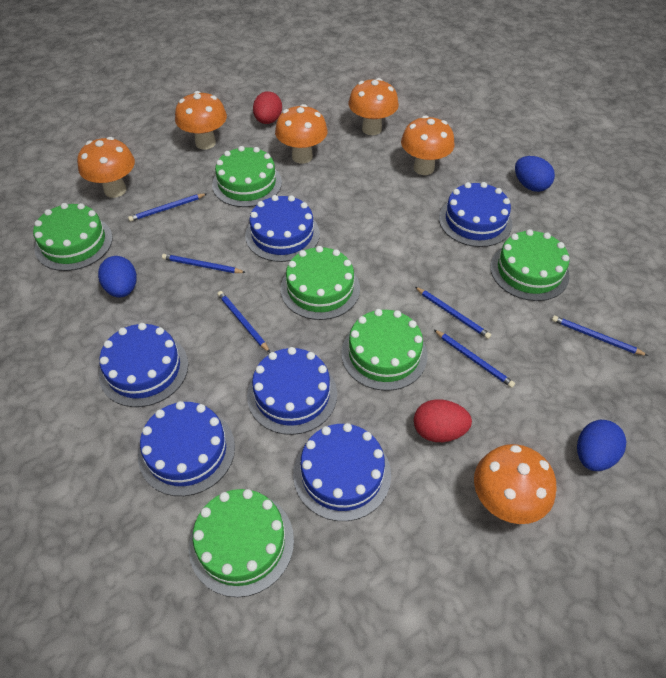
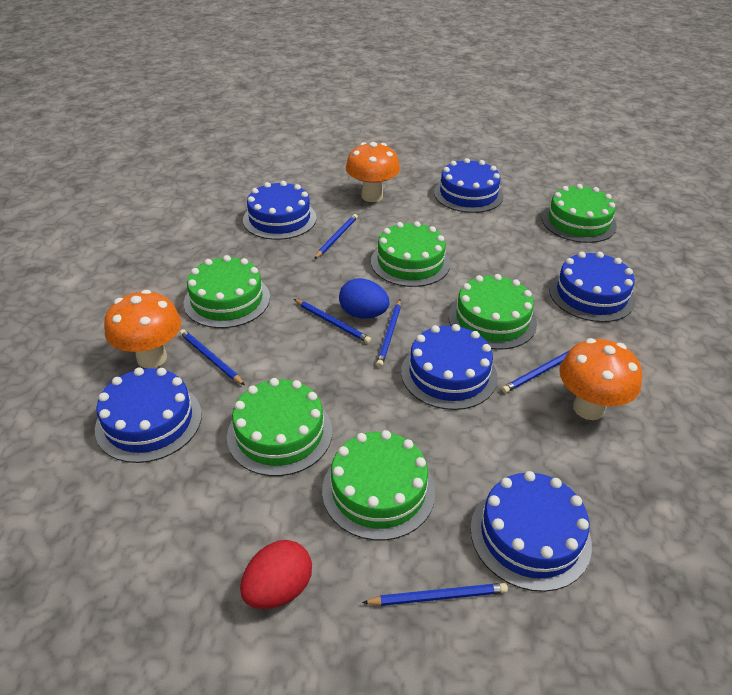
blue egg: [98,256,137,298] [515,156,555,192] [577,420,626,471] = 3 -> [339,278,389,319] = 1
orange mushroom: [77,137,135,198] [175,91,227,149] [275,104,328,164] [348,78,399,135] [401,115,455,175] [474,444,557,524] = 6 -> [104,290,181,368] [346,142,400,202] [559,338,642,420] = 3
red egg: [253,91,282,124] [414,399,472,442] = 2 -> [240,540,312,609] = 1

